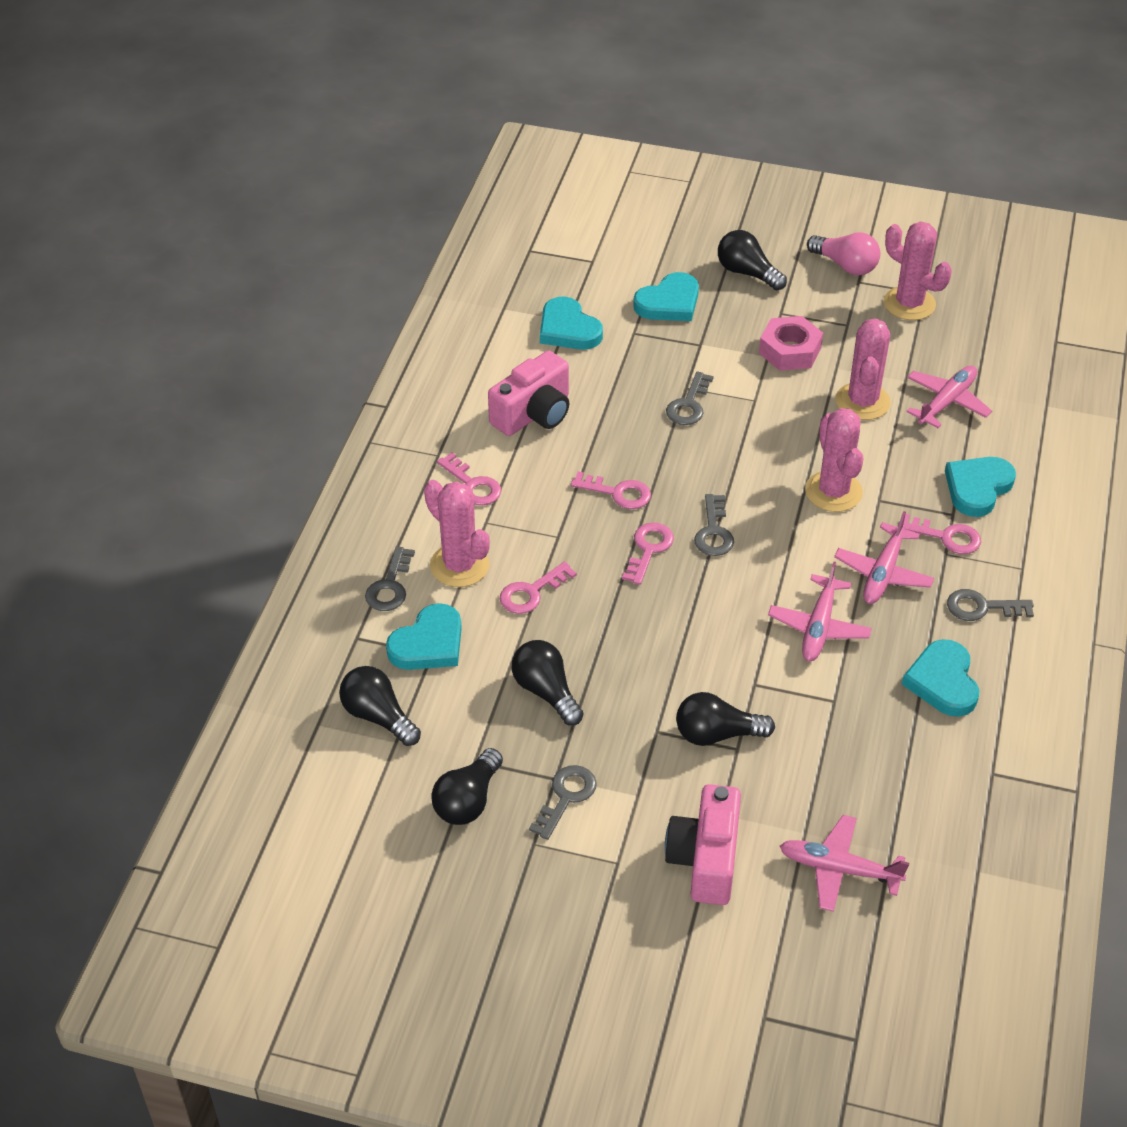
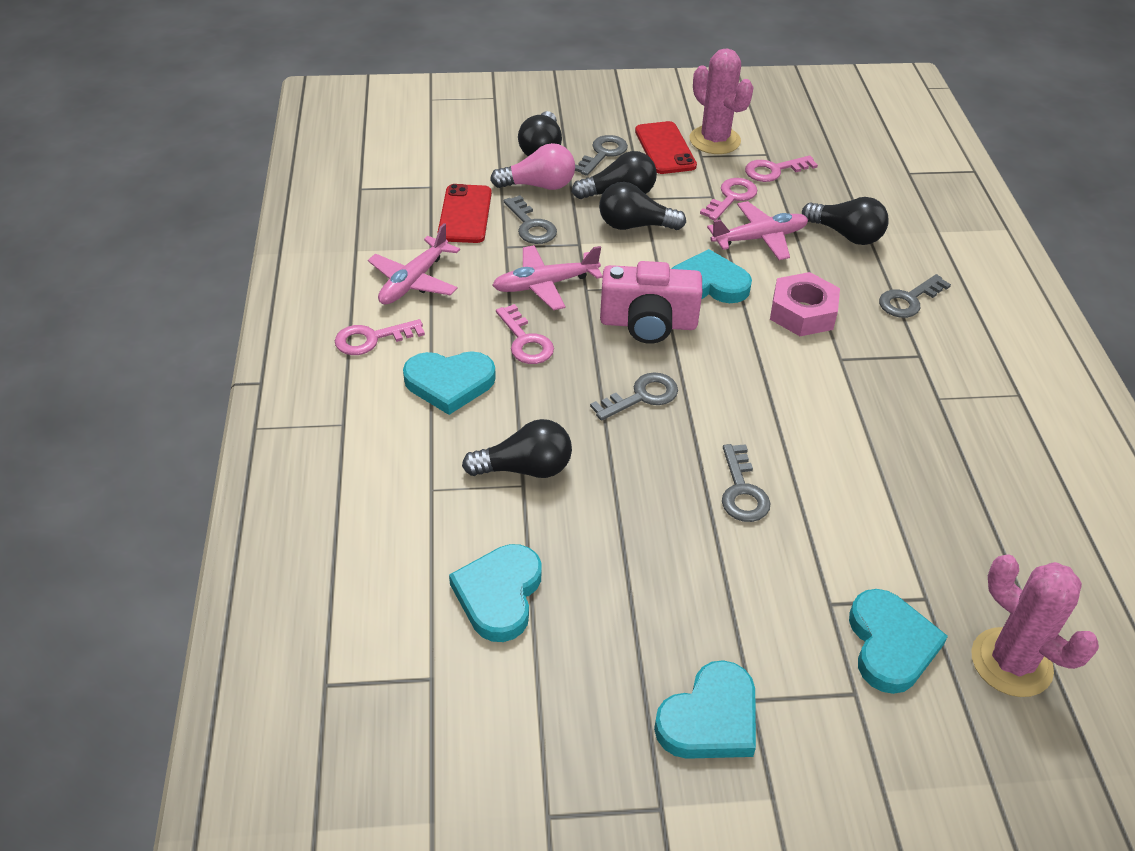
pink cactus: [424,480,490,587] [805,408,863,512] [835,318,891,420] [884,221,952,320] = 4 -> [689,48,754,154] [971,554,1099,697] = 2
pink camera: [488,350,569,436] [665,784,741,905] = 2 -> [600,261,702,344] = 1
pink key: [437,453,501,505] [500,562,577,614] [571,471,651,509] [622,522,674,585] [898,514,981,554] = 5 -> [335,319,425,355] [496,304,554,364] [700,178,757,221] [745,155,818,182] = 4
pink plane: [768,562,872,661] [780,815,909,912] [834,511,934,604] [906,365,992,428] = 4 -> [368,223,460,305] [492,245,603,310] [707,201,808,260] = 3
red phone: none = 0 -> [437,184,492,243] [635,121,697,174] = 2

